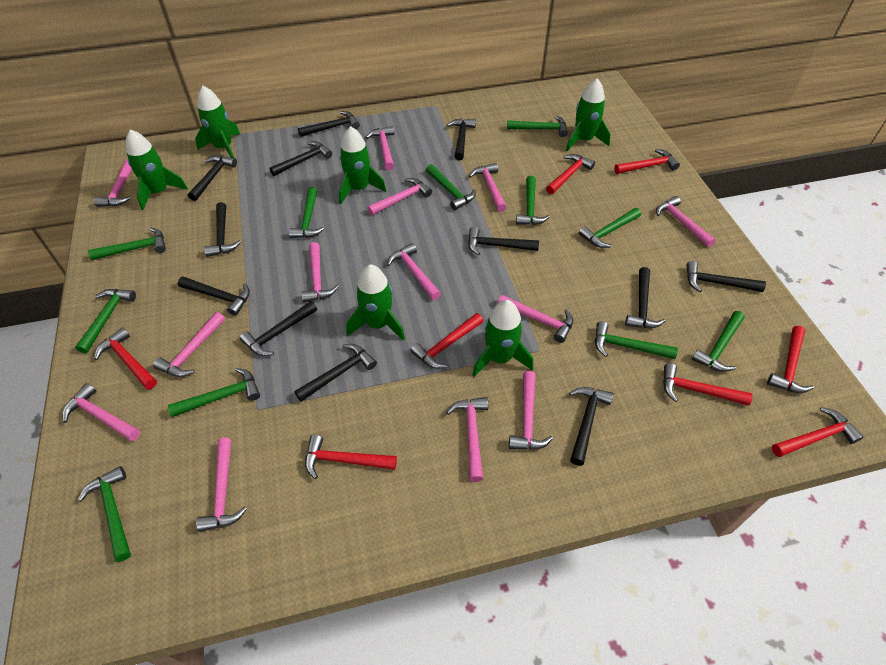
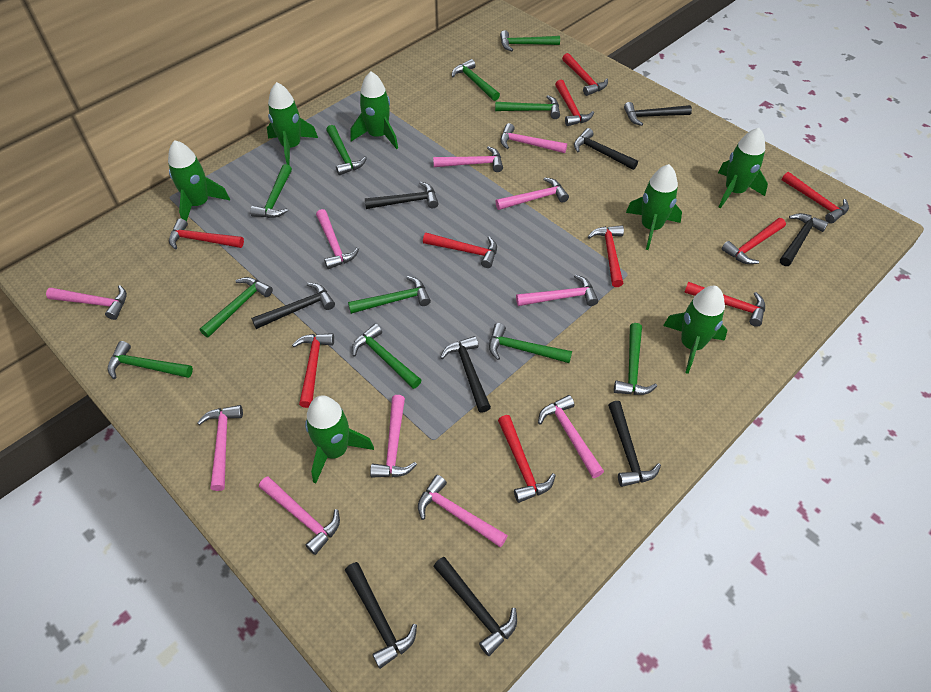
black hammer: [178,276,250,316] [188,156,237,201] [204,202,241,257] [240,301,317,356] [269,141,332,176] [294,344,377,402] [298,111,360,137] [447,119,476,161] [468,226,539,255] [569,387,614,466] [625,267,665,328] [686,261,766,292] = 12 -> [251,283,335,329] [345,562,417,669] [364,182,439,209] [433,557,517,656] [440,336,491,413] [574,128,638,170] [608,401,661,487] [624,102,692,126] [780,213,829,266] = 9
green rocket: [126,129,188,210] [195,86,240,158] [339,126,386,204] [346,264,405,341] [473,300,533,377] [566,78,610,151] = 6 -> [168,140,230,222] [267,82,318,165] [305,395,374,483] [350,71,398,149] [626,164,682,250] [663,286,728,374] [718,128,768,208] = 7
pink hammer: [63,383,140,441] [94,159,132,207] [153,312,225,377] [196,438,247,532] [301,242,338,303] [365,126,394,170] [367,178,432,215] [387,243,441,300] [446,397,488,482] [469,163,507,212] [498,295,573,343] [509,371,553,450] [656,196,716,247] = 13 -> [46,285,127,320] [197,405,243,491] [259,476,340,555] [316,209,359,269] [370,395,417,478] [418,475,508,548] [433,146,503,172] [496,177,569,210] [500,123,567,153] [516,274,598,306] [538,395,604,478] = 11
red hammer: [94,327,157,390] [305,435,397,479] [410,313,483,369] [546,154,595,194] [614,149,680,174] [663,363,753,406] [767,326,814,393] [772,407,863,457] = 8 -> [169,218,244,250] [292,333,334,408] [423,233,497,268] [498,415,556,503] [555,80,594,126] [562,53,608,96] [588,225,624,287] [684,282,765,327] [722,218,786,264] [782,172,849,224] = 10

